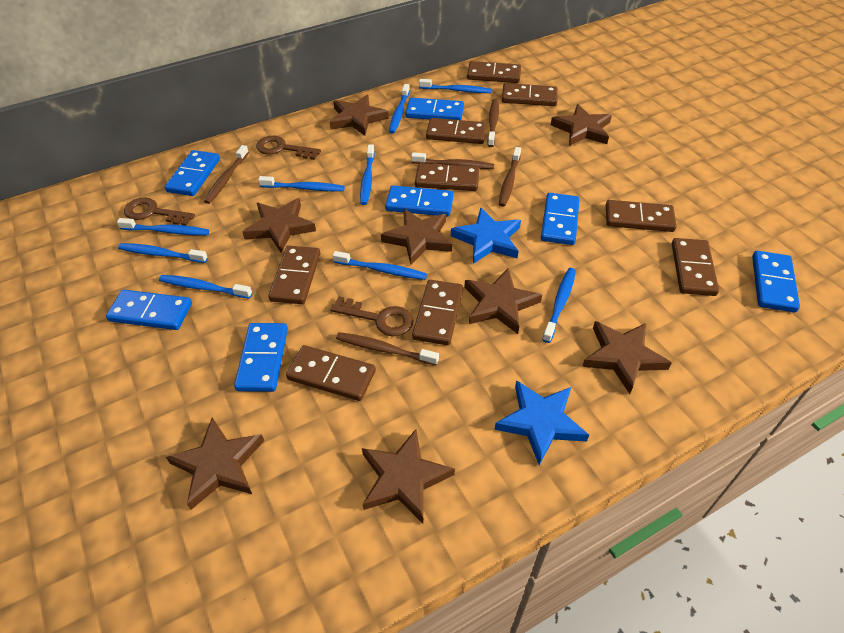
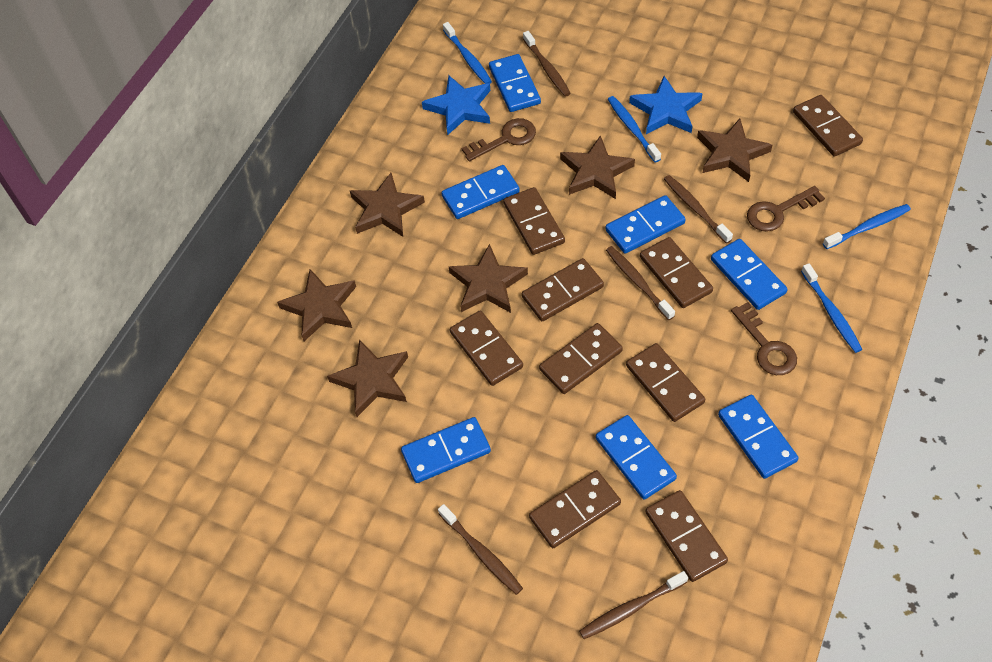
blue toothbrush: [117,218,209,235] [118,243,208,263] [159,275,252,299] [258,176,345,191] [333,251,427,280] [360,144,375,205] [389,84,410,134] [419,79,492,93] [542,268,576,343] = 9 -> [443,22,492,84] [608,96,661,163] [801,263,862,353] [823,204,911,249] = 4
brown star: [166,418,264,510] [243,198,316,253] [330,95,389,136] [362,429,455,523] [381,209,452,265] [464,268,542,334] [551,104,612,146] [582,321,672,394] = 8 -> [277,269,356,341] [327,339,408,417] [350,173,425,237] [449,244,528,313] [560,135,635,199] [697,119,772,182] = 6

